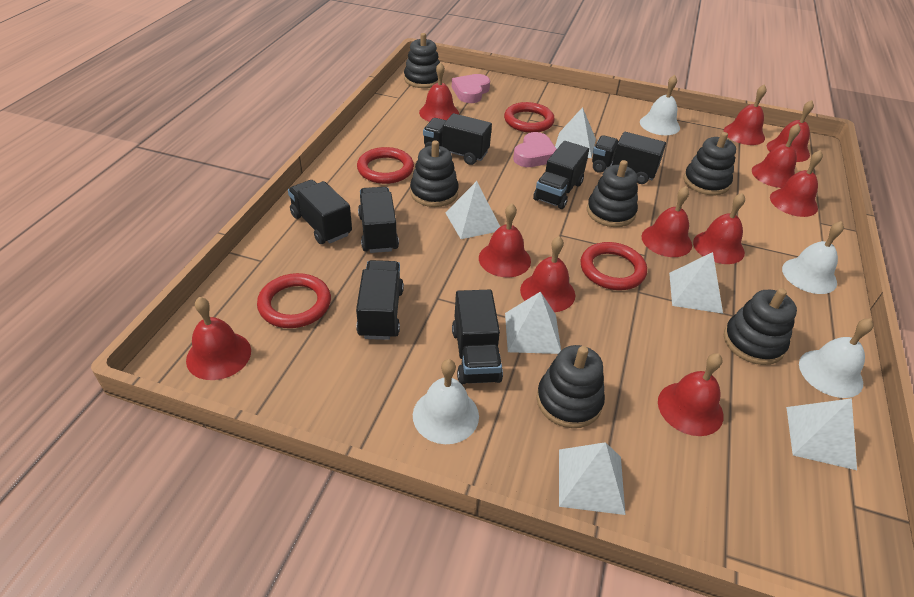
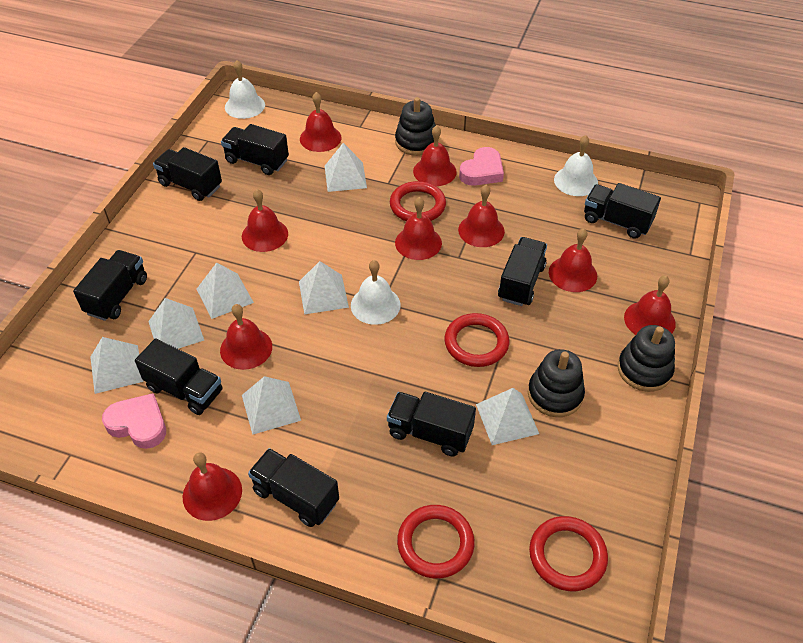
black stacking toy: [404,33,440,88] [410,140,459,207] [537,345,605,428] [587,160,638,227] [684,132,736,196] [724,288,797,365] = 6 -> [395,97,436,156] [528,349,585,417] [618,325,675,392] = 3
black truck: [288,180,352,244] [356,260,404,340] [358,187,399,253] [423,113,492,165] [452,290,503,384] [533,141,589,209] [592,132,666,184] = 7 -> [73,250,147,321] [135,338,223,415] [153,147,222,201] [221,124,289,175] [248,448,339,527] [387,392,476,456] [498,237,547,306] [584,183,661,239] = 8
red bell: [186,297,251,380] [419,62,459,122] [479,204,531,277] [520,236,575,312] [642,186,692,257] [658,353,724,436] [693,193,745,264] [724,84,767,145] [752,124,800,188] [767,100,814,162] [770,150,823,217] = 11 -> [183,452,242,521] [220,304,272,370] [242,189,288,252] [300,92,341,152] [395,197,442,260] [413,125,457,186] [458,185,505,247] [549,228,597,292] [624,276,676,335] = 9
white bell: [413,359,479,444] [640,75,680,135] [782,221,844,294] [799,318,873,398] = 4 -> [225,60,265,119] [351,260,401,325] [554,135,598,196] = 3
white pyramid: [445,181,500,239] [505,291,561,354] [555,107,596,158] [559,442,625,515] [669,252,723,314] [786,398,857,470] = 6 -> [90,337,144,394] [148,298,204,349] [197,263,254,319] [242,376,301,435] [299,261,349,314] [325,143,367,192] [476,388,539,445] = 7

